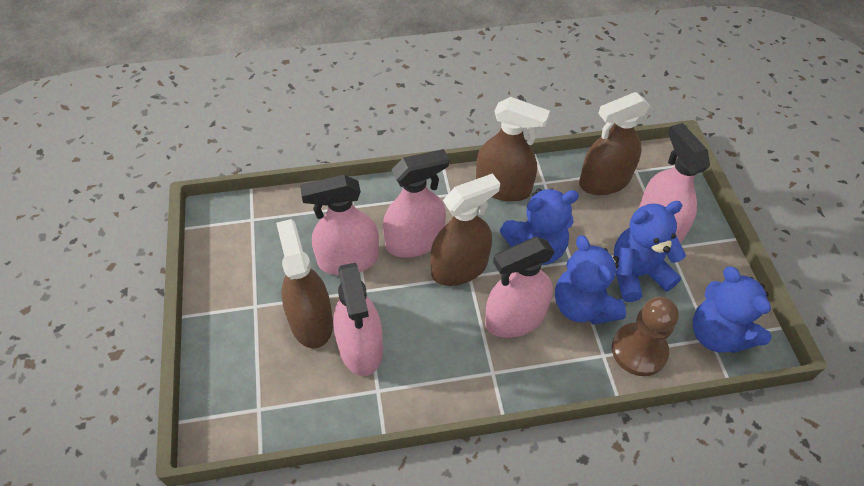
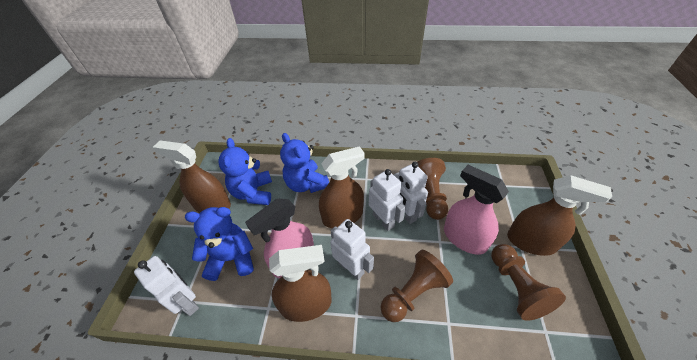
blue teddy bear: [500,188,579,265] [555,235,626,325] [614,201,686,302] [693,266,771,353] = 4 -> [185,207,254,281] [219,138,272,205] [280,133,329,193] = 3
brown pawn: [612,296,679,376] = 1 -> [380,250,453,322] [417,158,448,220] [491,244,566,321] = 3
pink spray bottle: [300,175,379,275] [333,262,383,376] [383,149,449,258] [485,237,555,338] [639,123,710,244] = 5 -> [245,199,314,278] [444,165,509,255] = 2
white robot: none = 0 -> [134,256,199,316] [330,219,374,280] [369,169,406,231] [394,162,428,224] = 4

